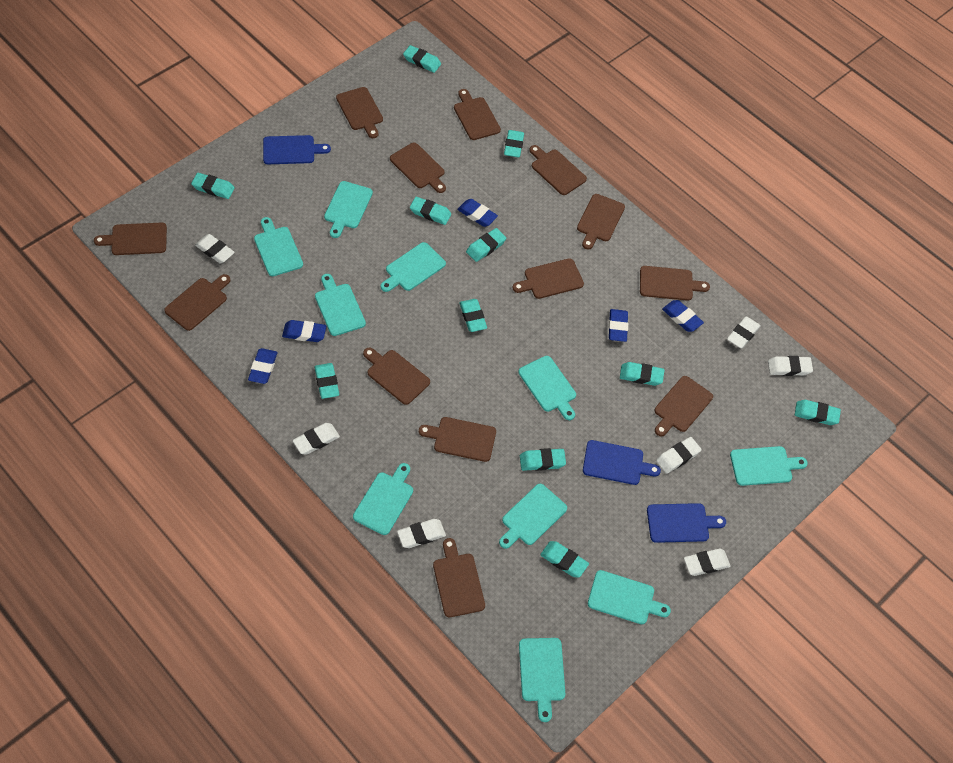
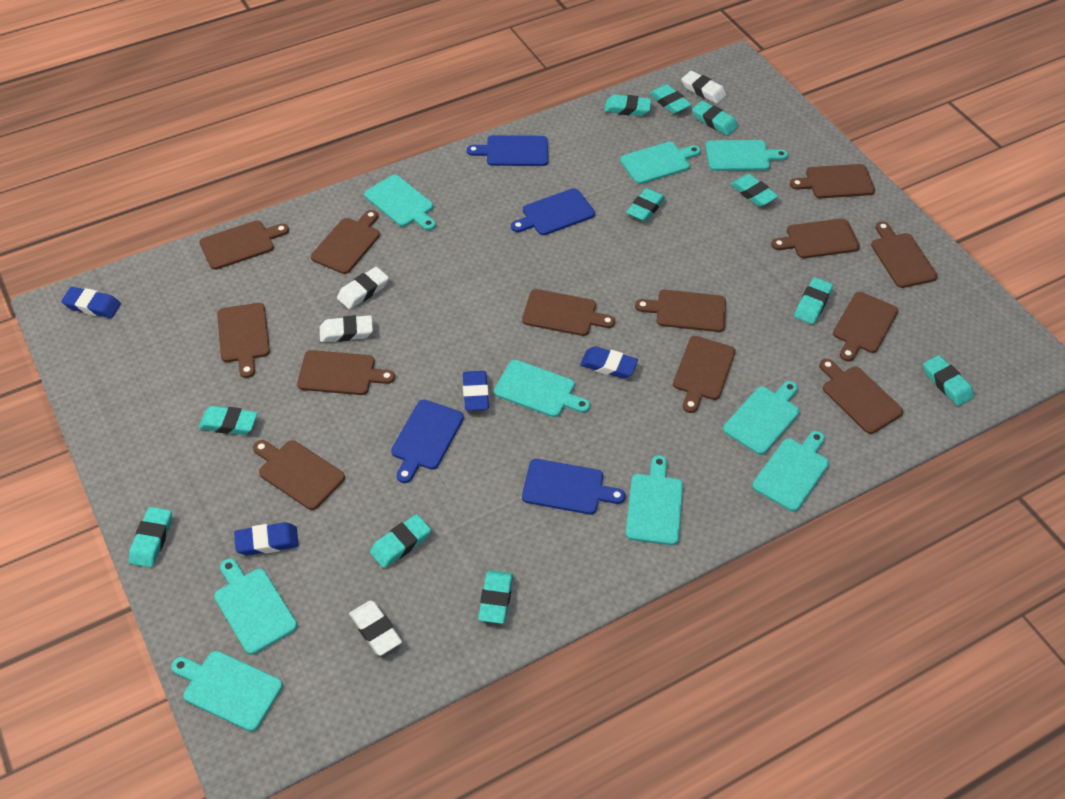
blue cutting board: [263,135,331,164] [583,440,661,485] [647,503,726,543] = 3 -> [391,400,464,483] [467,135,548,166] [511,188,595,235] [522,459,625,515] = 4
blue eraser: [248,348,278,384] [282,320,326,342] [457,199,498,227] [609,309,628,342] [662,300,704,332] = 5 -> [61,287,121,318] [234,522,299,556] [463,371,489,411] [580,346,638,379] = 4
turquoise cutting board: [254,217,303,276] [315,274,366,336] [324,181,373,238] [353,463,413,535] [381,242,446,292] [499,484,567,549] [518,356,576,420] [519,638,565,722] [588,570,671,624] [730,446,808,486] = 10 -> [171,651,283,731] [214,559,297,655] [364,175,436,231] [494,360,590,417] [620,142,701,184] [626,455,683,545] [705,140,788,171] [723,381,800,455] [752,431,829,512] = 9
white eraser: [195,234,235,263] [293,423,340,455] [397,519,446,548] [656,437,702,474] [684,549,731,576] [727,317,761,348] [768,356,813,376] = 7 -> [320,315,373,342] [337,267,389,309] [349,600,402,656] [681,71,727,104] = 4

